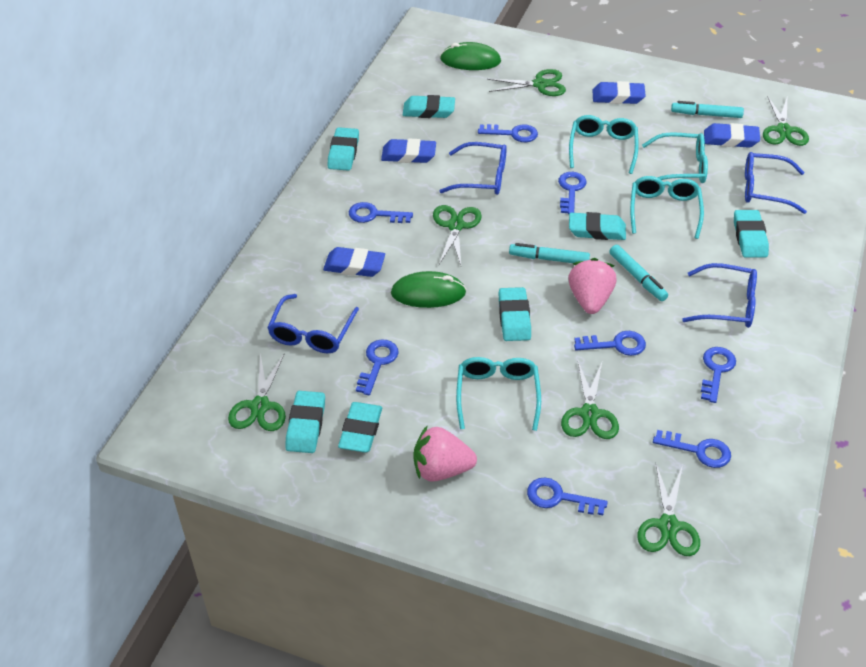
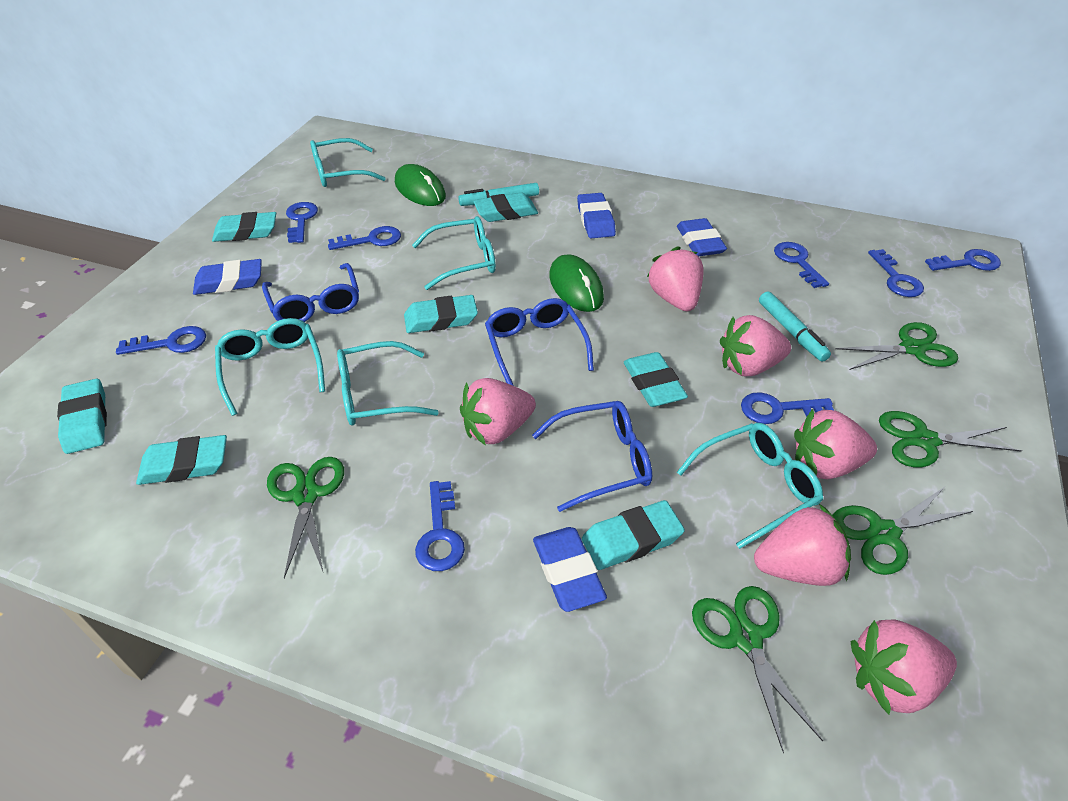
blue glasses: [267,294,359,353] [440,142,507,195] [682,263,757,328] [745,152,807,214] = 4 -> [262,263,359,322] [485,298,594,386] [532,401,652,512] = 3
green scissors: [228,353,286,431] [433,205,482,265] [487,69,566,96] [561,361,619,439] [637,464,700,556] [763,96,809,146] = 6 -> [267,457,344,578] [692,586,823,753] [832,487,973,575] [835,322,958,370] [879,411,1022,467] = 5
pink strawberry: [413,426,477,482] [568,258,616,314] = 2 -> [460,378,536,446] [647,246,704,311] [720,315,791,376] [754,504,851,586] [794,409,877,479] [850,619,957,714] = 6
turquoise glasses: [456,357,541,431] [569,115,639,174] [630,176,704,239] [642,132,708,183] = 4 -> [215,318,325,416] [310,138,386,187] [337,341,439,426] [412,216,496,290] [677,423,823,549] = 5
turquoise marker: [509,243,590,263] [609,245,668,301] [671,101,744,118] = 3 -> [458,183,539,206] [759,291,831,362] = 2

